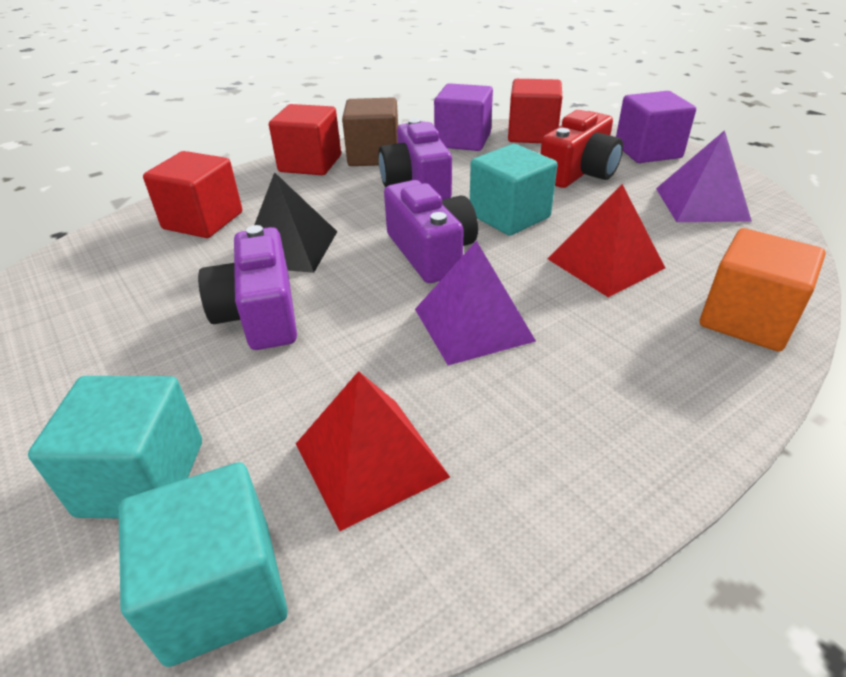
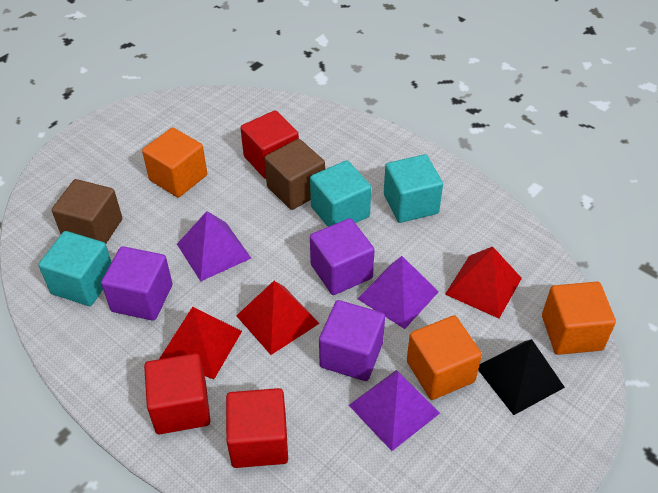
brown cube: [342,97,398,166] = 1 -> [52,179,122,244] [264,139,325,210] = 2
orange cube: [700,228,826,351] = 1 -> [142,127,207,198] [407,315,482,400] [542,282,616,355] = 3
purple camera: [198,225,297,350] [378,118,452,200] [384,180,478,283] = 3 -> none = 0
purple cube: [434,83,493,151] [616,91,696,163] = 2 -> [101,246,173,321] [310,218,374,295] [319,300,385,381] = 3
purple pyramid: [415,241,536,365] [656,130,752,222] = 2 -> [177,211,251,281] [349,370,440,451] [357,256,439,329] = 3
red camera: [540,110,623,188] = 1 -> none = 0
red pyramid: [296,371,450,531] [548,184,665,297] = 2 -> [159,307,242,379] [236,281,320,355] [445,246,522,318] = 3

